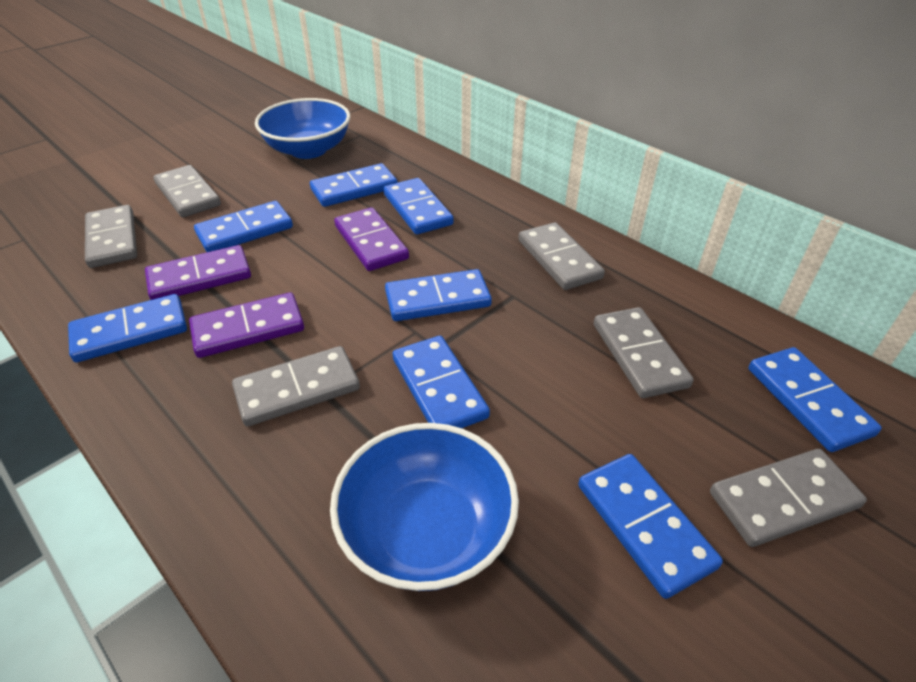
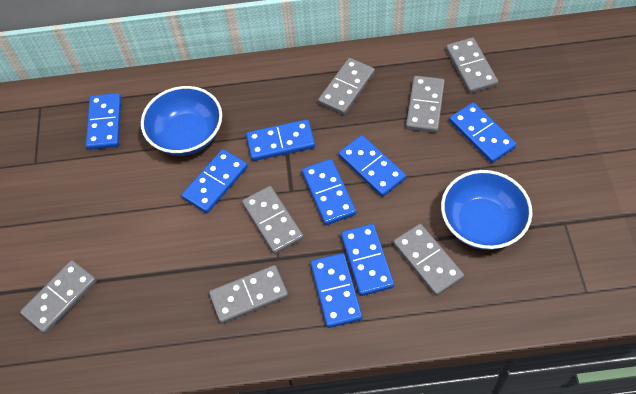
grey domino: [85,205,137,268] [153,165,221,217] [232,346,360,426] [518,222,605,290] [594,307,693,398] [710,449,867,547] = 6 -> [20,260,97,334] [209,265,288,324] [242,186,304,254] [318,58,375,115] [393,224,464,296] [406,76,445,133] [446,37,498,93] = 7
purple domino: [145,245,251,300] [189,292,304,358] [334,207,409,271] = 3 -> none = 0

